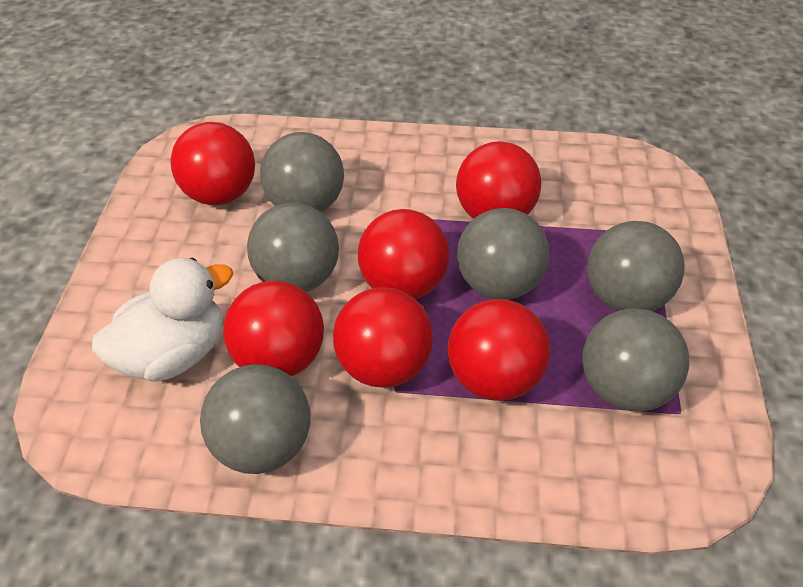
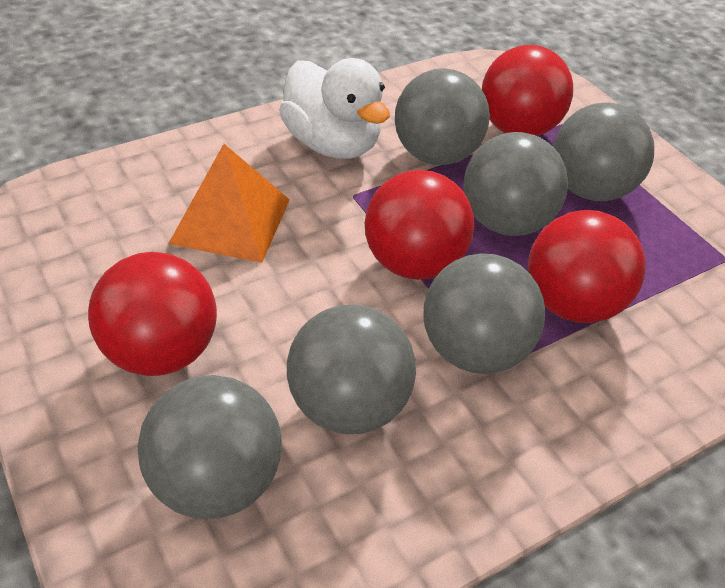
orange pyramid: none = 0 -> [168,144,290,263] = 1
red ball: [171,122,255,205] [223,281,324,376] [333,287,433,388] [358,209,449,299] [448,299,550,401] [456,141,541,219] = 6 -> [88,252,217,376] [365,170,474,280] [482,45,573,136] [528,210,646,323] = 4

